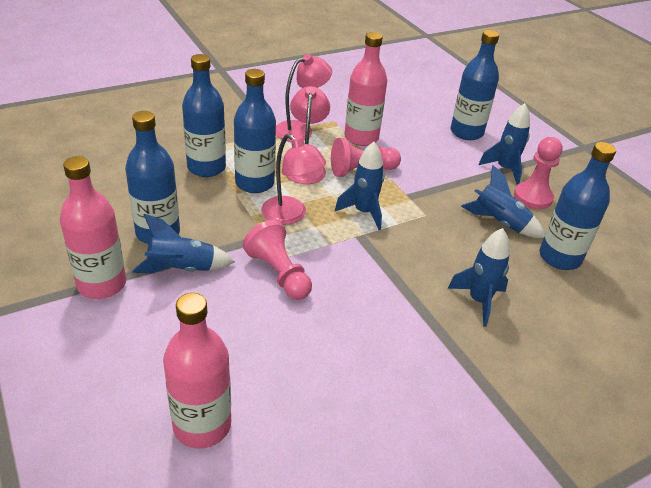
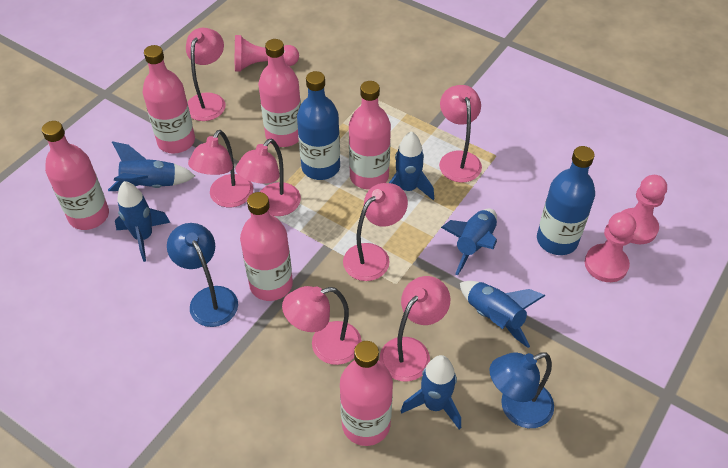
blue bottle: [125,111,180,244] [182,54,226,177] [234,69,276,193] [451,30,499,140] [540,142,616,270] = 5 -> [297,71,340,180] [537,146,595,255] = 2
blue lamp: none = 0 -> [167,223,238,327] [490,352,554,428] = 2
blue rocket: [132,214,235,274] [335,142,384,230] [447,228,510,327] [461,165,545,238] [479,103,530,185] = 5 -> [108,141,195,191] [115,181,170,262] [389,131,434,200] [401,355,461,430] [441,209,497,276] [460,281,545,348] = 6
pink bottle: [60,156,126,299] [163,293,231,449] [344,32,387,146] = 3 -> [42,121,109,230] [143,45,195,153] [240,192,293,301] [258,39,301,147] [340,341,393,446] [349,81,391,190] = 6
pink lamp: [261,134,326,225] [276,54,332,142] [287,86,330,184] = 3 -> [186,28,226,121] [188,130,253,207] [235,139,301,216] [282,286,362,365] [343,183,408,281] [380,276,450,381] [439,85,482,183] = 7

